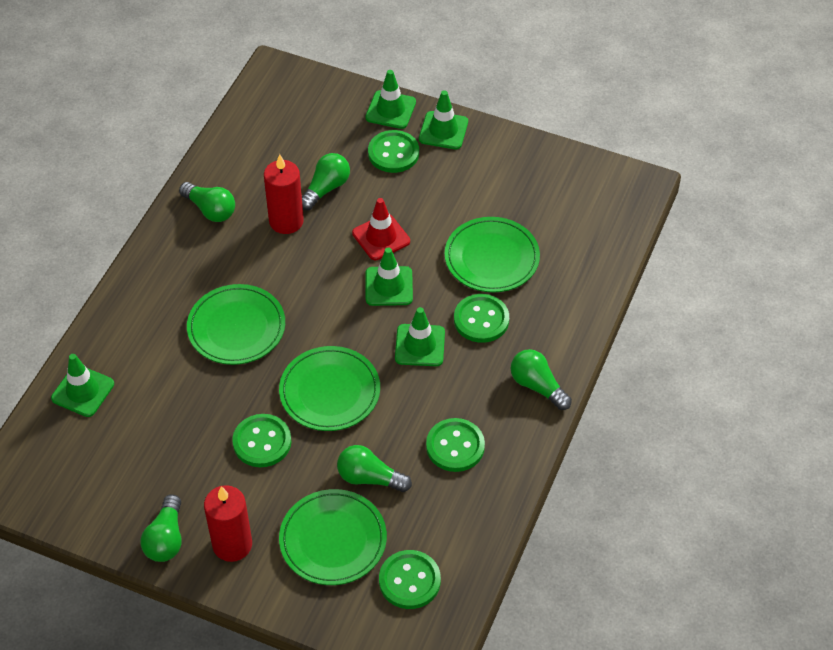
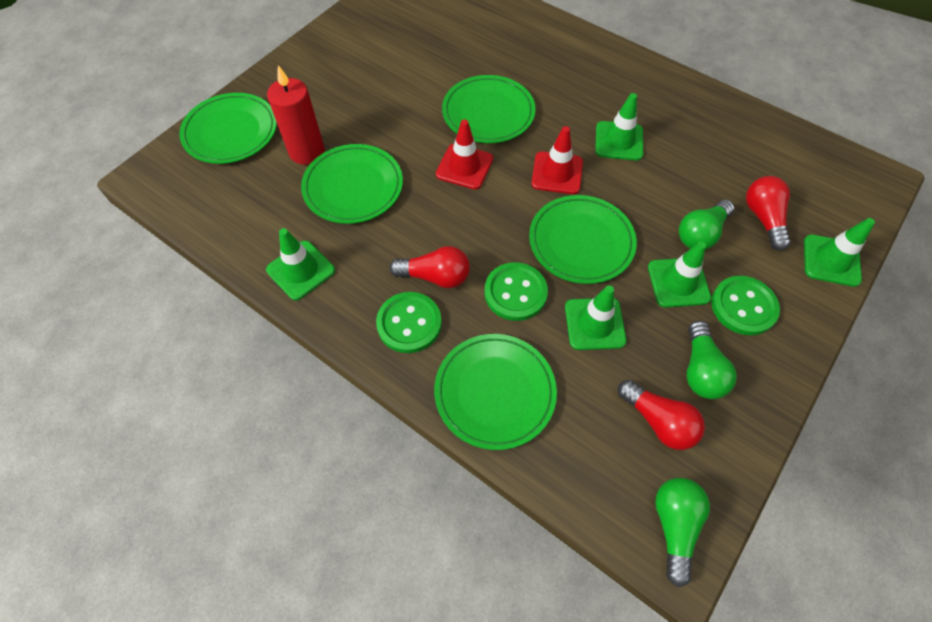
green button: [232,414,291,467] [368,130,419,173] [379,550,441,609] [426,418,485,472] [454,294,509,343] = 5 -> [376,292,442,353] [484,262,548,321] [711,276,780,335] = 3
green light bulb: [140,494,182,562] [179,182,235,222] [302,153,350,210] [337,445,412,492] [511,349,572,410] = 5 -> [655,478,710,587] [679,200,734,250] [686,321,737,399] = 3
green plate: [187,284,285,365] [279,346,380,431] [279,489,387,585] [444,217,540,292] = 4 -> [179,93,277,164] [301,144,403,224] [434,334,557,450] [442,75,536,143] [529,195,637,284] = 5
red candle: [204,485,252,562] [264,154,304,234] = 2 -> [267,65,324,165] = 1
red light bulb: none = 0 -> [390,246,470,288] [618,380,705,450] [746,176,791,251] = 3
red traffic cone: [352,198,410,260] = 1 -> [436,120,493,189] [531,126,583,194] = 2

